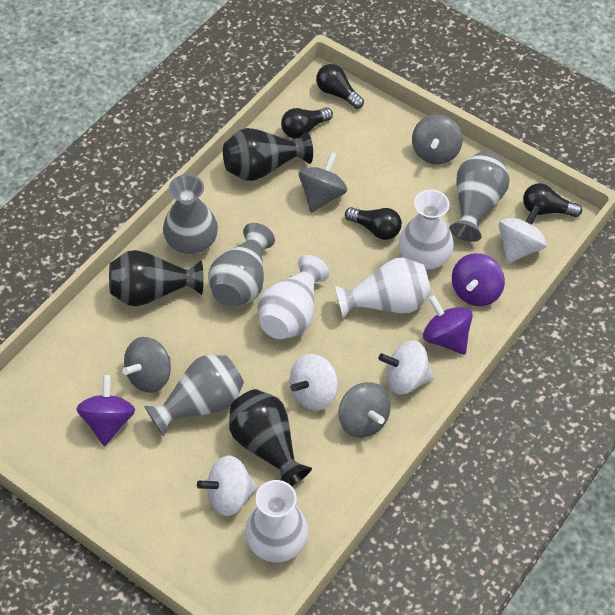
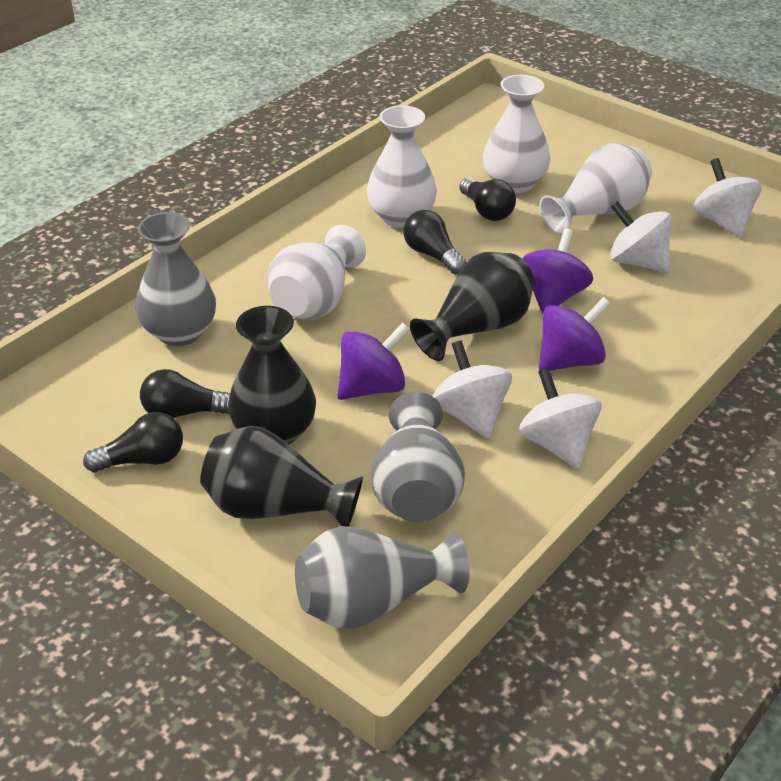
grey spinning top: [122,337,171,393] [299,152,347,213] [339,382,391,438] [412,114,463,164] = 4 -> none = 0
grey vase: [144,355,244,437] [163,174,218,255] [208,223,275,307] [449,152,510,242] = 4 -> [136,212,216,346] [295,526,470,629] [371,392,465,522] = 3

